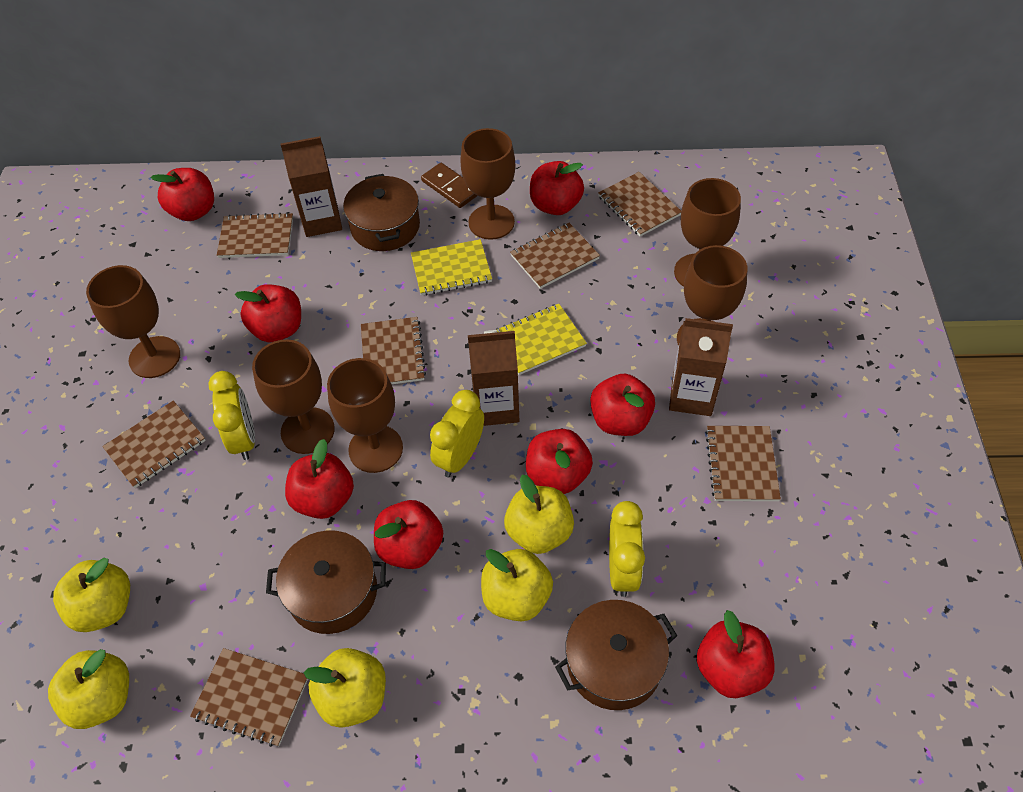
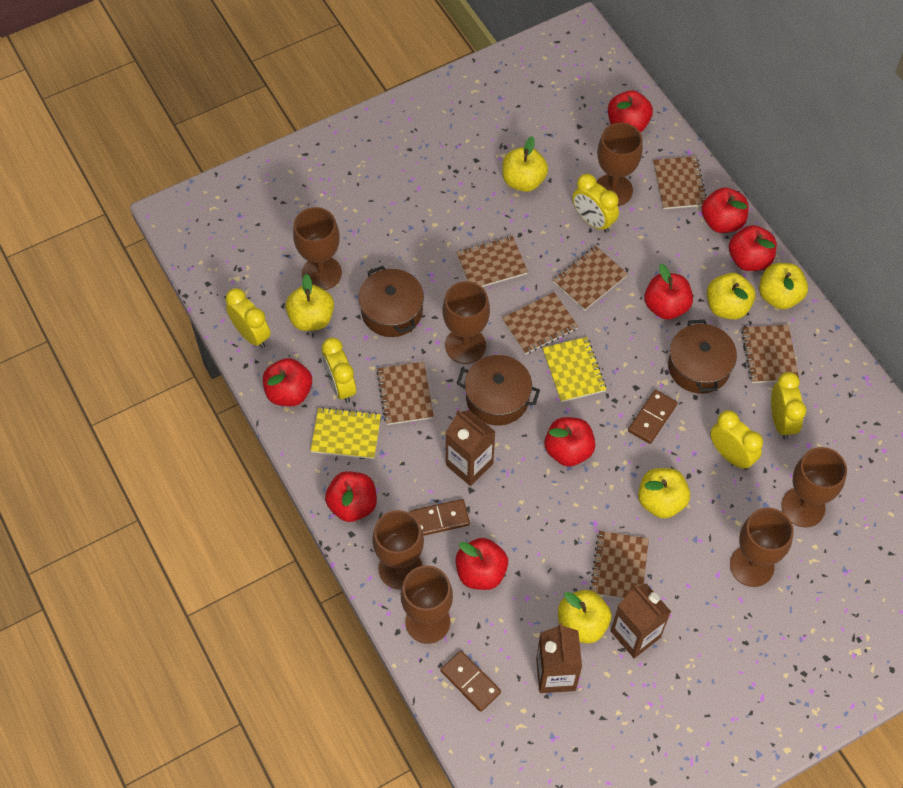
brown domino: [421,163,478,208] = 1 -> [410,499,470,536] [440,651,501,712] [628,390,677,444] = 3
brown goblet: [86,265,180,378] [252,340,335,454] [327,358,403,473] [460,128,515,240] [674,178,741,287] [677,245,747,346] = 6 -> [293,207,342,290] [372,510,424,589] [401,565,453,644] [442,281,490,364] [596,123,643,206] [730,508,794,587] [782,447,847,527] = 7
yellow apple: [48,649,129,729] [53,558,130,632] [303,648,386,728] [481,549,553,621] [504,475,574,554] = 5 -> [285,274,334,331] [503,136,548,192] [558,590,612,644] [638,468,690,518] [707,273,756,319] [759,263,808,309] = 6
yellow clock: [208,371,255,460] [430,390,484,477] [609,501,645,597] = 3 -> [225,288,271,348] [322,338,356,403] [573,174,619,233] [710,410,763,470] [771,372,806,440] = 5

